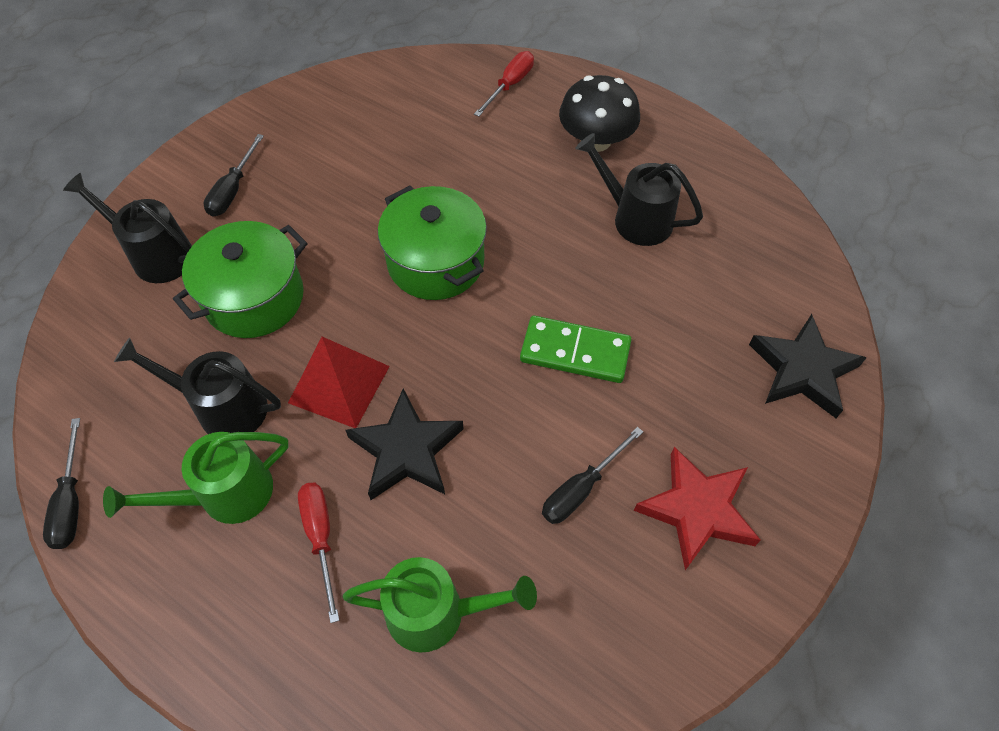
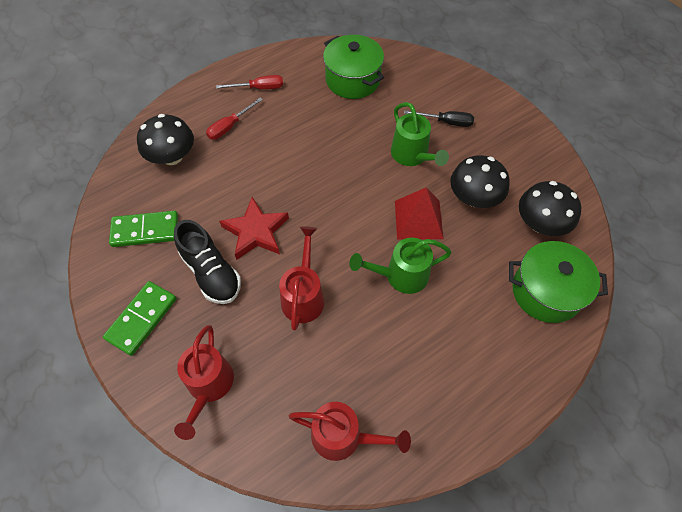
black mushroom: [559,75,640,152] = 1 -> [137,114,194,165] [450,155,510,208] [519,181,581,236] = 3
black screwdriver: [43,418,80,549] [203,134,264,217] [542,427,643,524] = 3 -> [404,110,474,127] = 1
black shoe: none = 0 -> [174,220,241,304] = 1
black star: [345,388,464,500] [749,314,867,418] = 2 -> none = 0
black watering can: [63,173,192,283] [114,338,281,434] [575,133,703,246] = 3 -> none = 0
green domino: [520,316,632,383] = 1 -> [103,281,177,356] [109,211,178,247] = 2
red watering can: none = 0 -> [174,325,234,440] [279,226,324,331] [289,402,411,461] = 3

